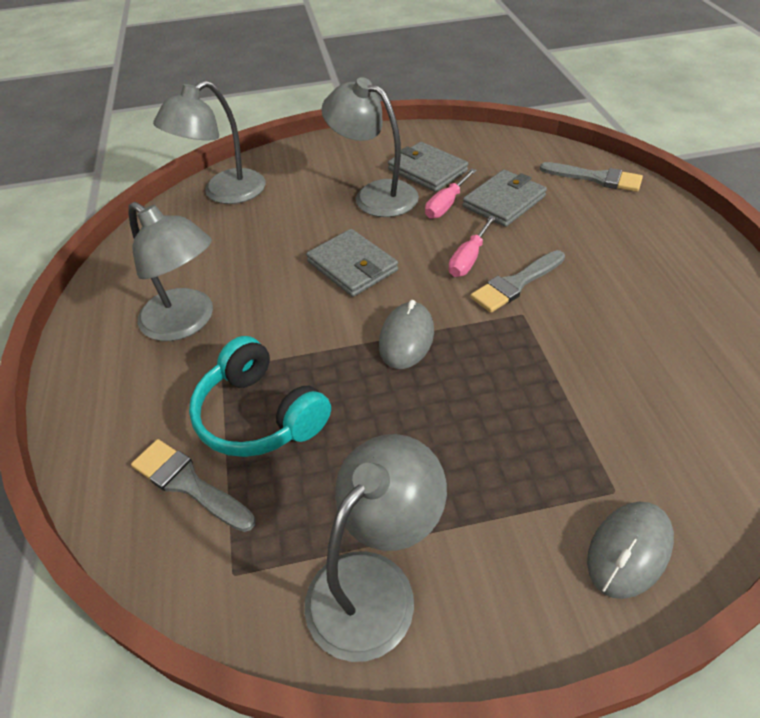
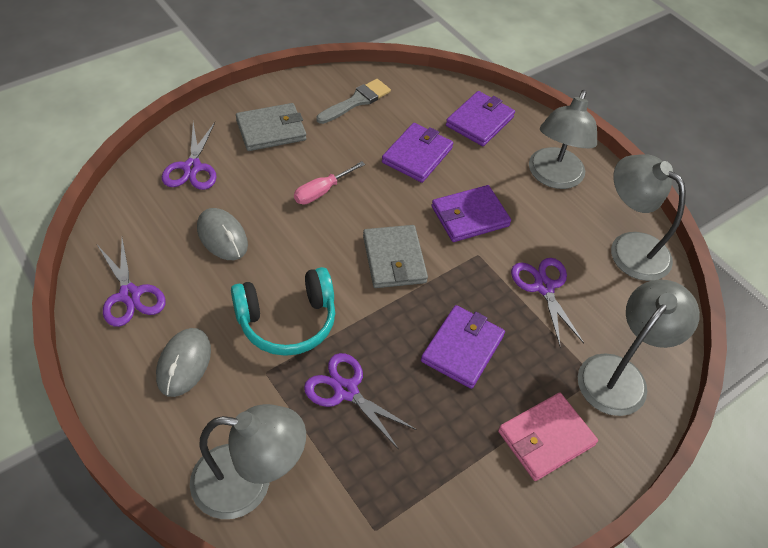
grey brush: [131,439,255,532] [470,250,565,313] [540,162,643,192] = 3 -> [317,79,391,124] = 1
grey wallet: [306,229,398,297] [388,142,468,192] [462,170,547,227] = 3 -> [236,103,306,151] [363,225,428,288] = 2
pink screwdriver: [425,169,477,219] [448,215,496,277] = 2 -> [294,161,365,205] = 1
pink wallet: none = 0 -> [498,393,598,481] = 1
purple scissors: none = 0 -> [97,239,166,327] [162,122,217,190] [304,353,417,450] [511,258,584,346] = 4
purple wallet: none = 0 -> [382,123,453,183] [421,305,505,389] [432,185,511,242] [446,91,515,146] = 4

